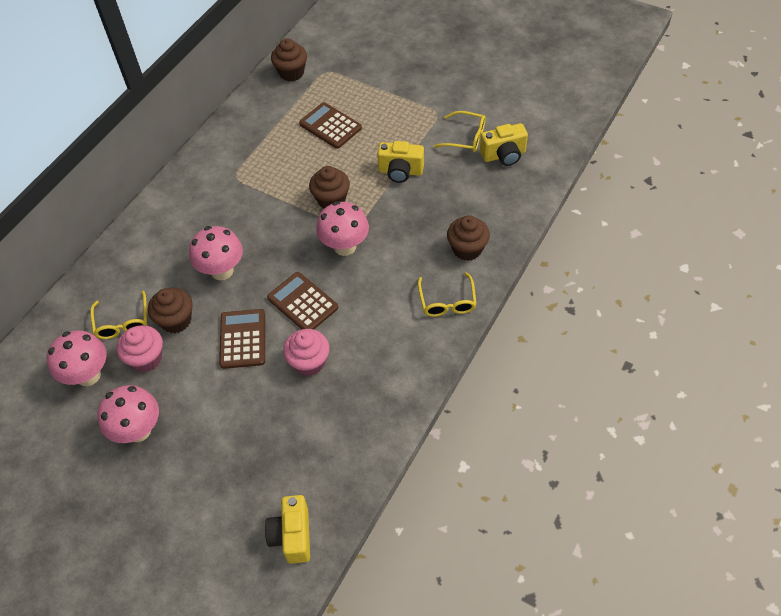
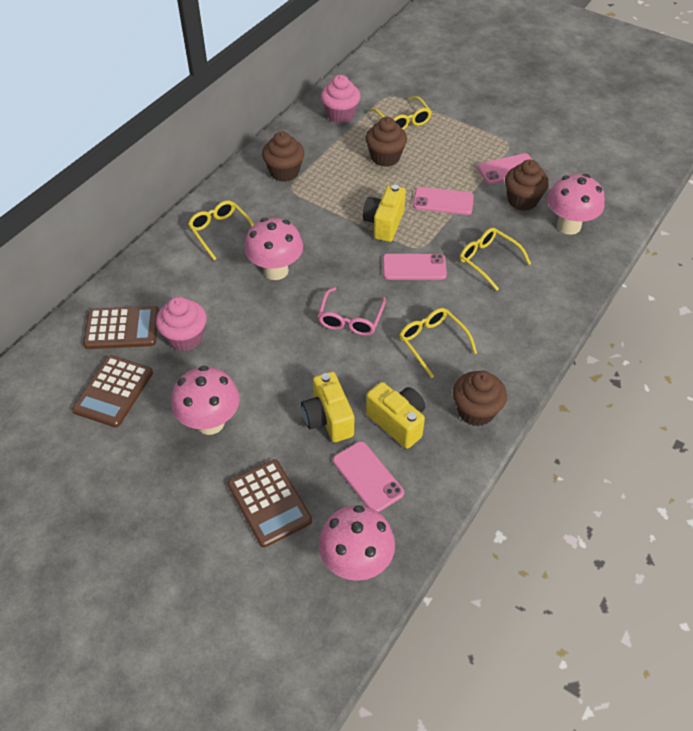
pink glasses: none = 0 -> [318,287,386,336] = 1
pink phone: none = 0 -> [333,441,404,512] [383,254,447,280] [413,187,474,215] [477,153,532,184] = 4
yellow glasses: [90,291,147,339] [418,272,477,317] [433,111,486,152] = 3 -> [188,201,254,260] [371,96,432,130] [399,308,477,378] [460,228,531,291] = 4

